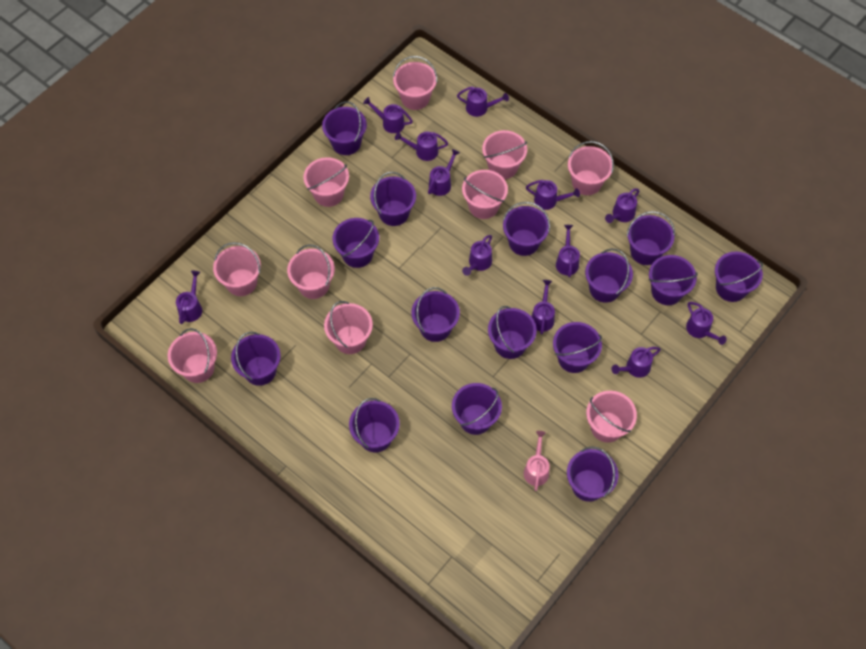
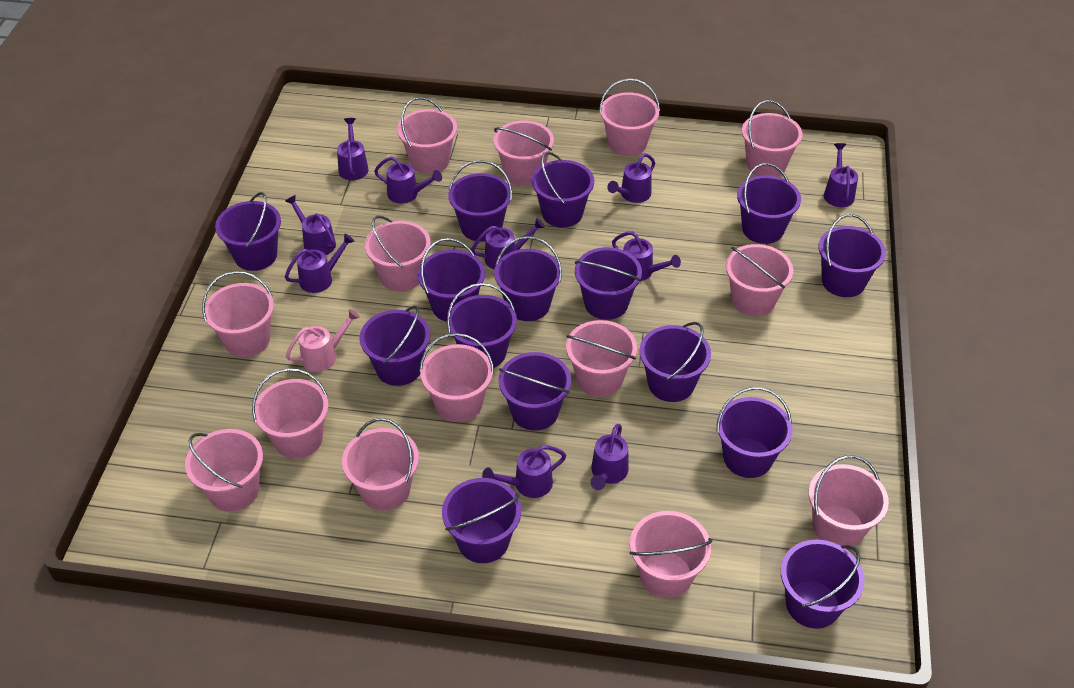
pink bucket: [168,328,217,383] [213,242,261,296] [287,244,335,299] [303,157,349,207] [324,301,373,354] [393,56,437,110] [462,170,508,219] [482,130,527,179] [568,141,614,195] [586,391,637,443] = 10 -> [185,429,263,512] [202,271,274,357] [252,368,329,459] [342,418,419,511] [365,216,431,292] [397,97,457,174] [419,333,494,422] [494,121,554,186] [566,320,637,397] [599,79,660,156] [629,511,712,598] [726,244,793,316] [742,100,803,177] [809,455,889,549] = 14
purple watering can: [176,271,202,324] [363,97,413,133] [395,132,448,161] [428,149,460,196] [457,87,509,117] [462,235,492,276] [526,180,580,210] [531,280,555,334] [556,225,580,278] [605,188,639,223] [611,347,661,378] [686,302,727,345] = 12 -> [285,195,336,255] [285,234,355,293] [337,118,369,180] [374,156,442,203] [471,218,545,270] [482,445,566,498] [591,424,629,490] [607,154,655,203] [612,231,681,281] [824,143,858,207] = 10

